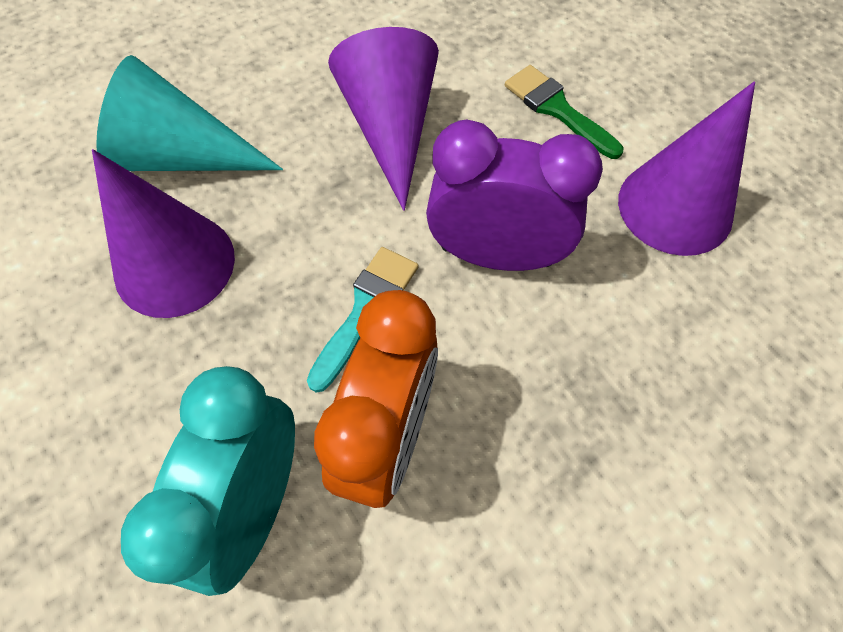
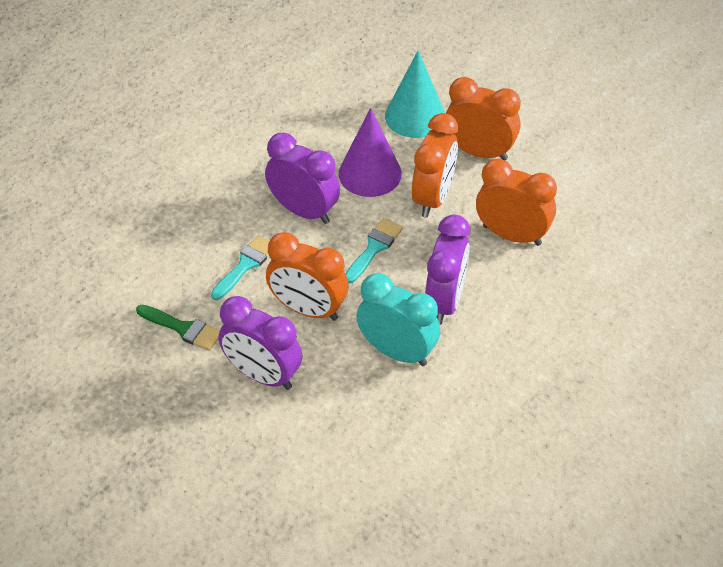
orange clock: [314,290,438,508] = 1 -> [266,232,348,321] [412,113,458,218] [446,77,521,160] [476,159,557,246] = 4
purple clock: [426,119,603,271] = 1 -> [219,296,302,390] [265,133,340,224] [425,215,470,325] = 3
purple cone: [92,149,235,318] [328,27,439,211] [618,81,755,256] = 3 -> [339,108,402,197] = 1
turquoise brush: [307,247,418,392] = 1 -> [211,235,269,300] [346,218,403,283] = 2

